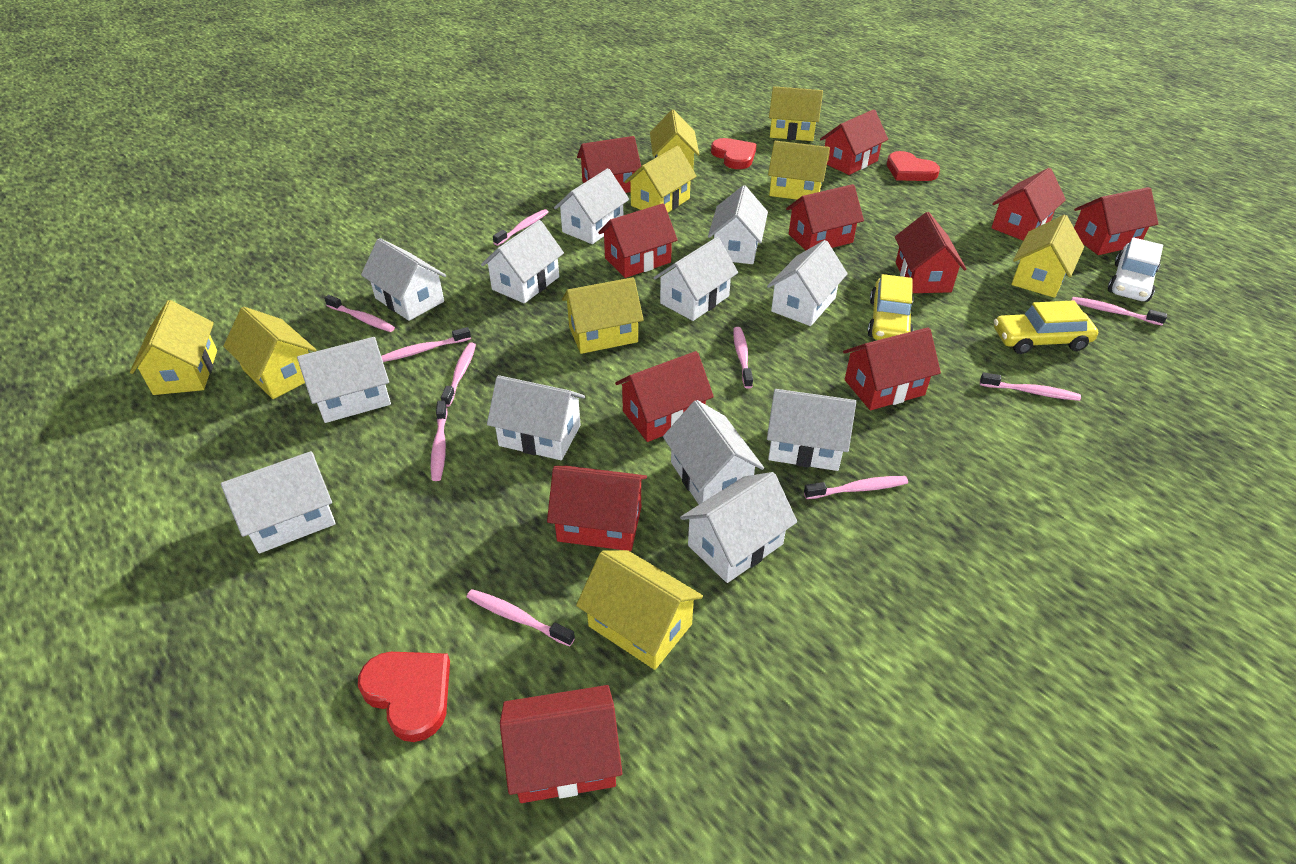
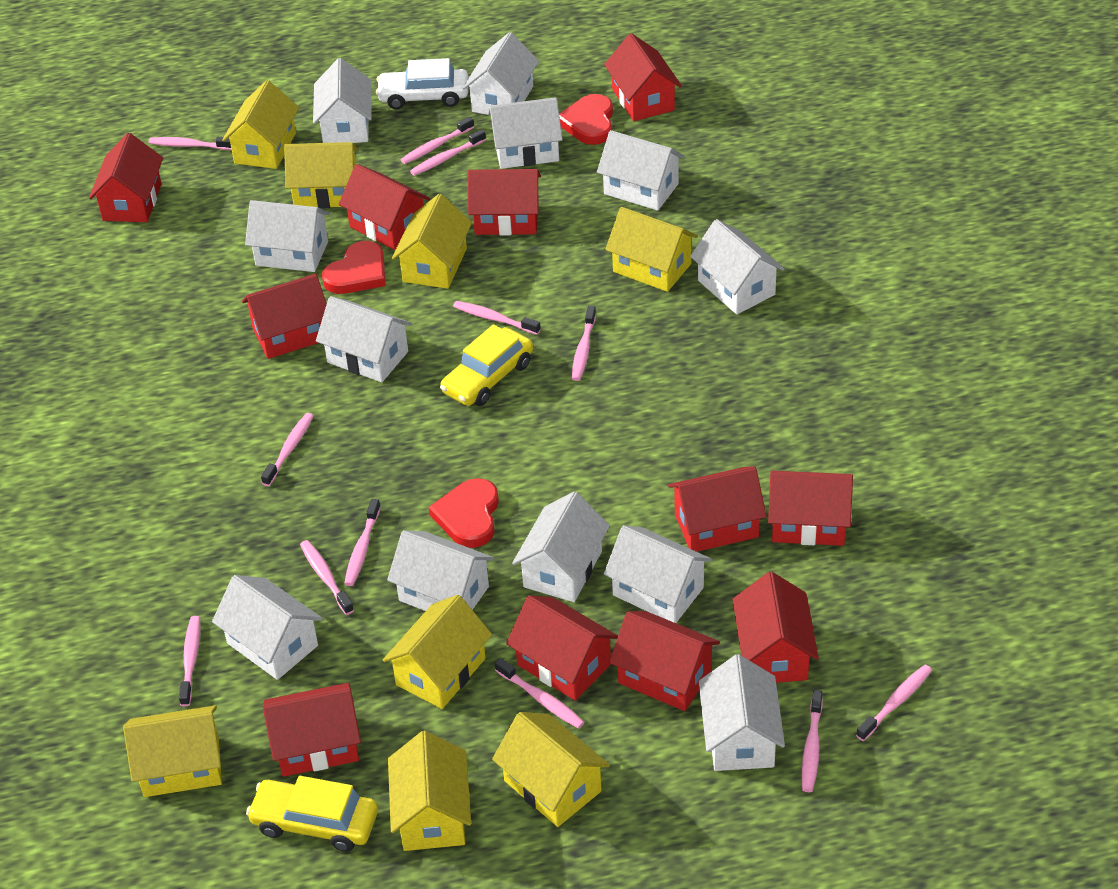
pink toothbrush: [324,295,395,332] [381,327,471,362] [431,400,448,481] [441,342,476,407] [467,589,575,647] [493,209,549,246] [734,327,753,389] [804,476,908,499] [980,372,1081,401] [1071,297,1167,326] = 10 -> [149,137,232,150] [179,616,201,706] [261,413,314,486] [300,540,354,615] [344,499,381,586] [401,117,474,164] [410,129,486,176] [453,301,541,335] [495,658,584,729] [572,306,596,381] [802,690,823,792] [856,665,932,741] = 12
yellow house: [130,300,217,395] [223,307,316,399] [562,277,644,354] [576,550,703,670] [624,146,697,212] [650,110,699,169] [768,141,830,200] [769,86,823,141] [1011,215,1084,298] = 9 -> [123,705,222,797] [222,80,299,169] [284,142,359,208] [383,595,492,709] [388,731,471,851] [392,194,472,289] [492,712,610,827] [605,207,698,292] = 8

